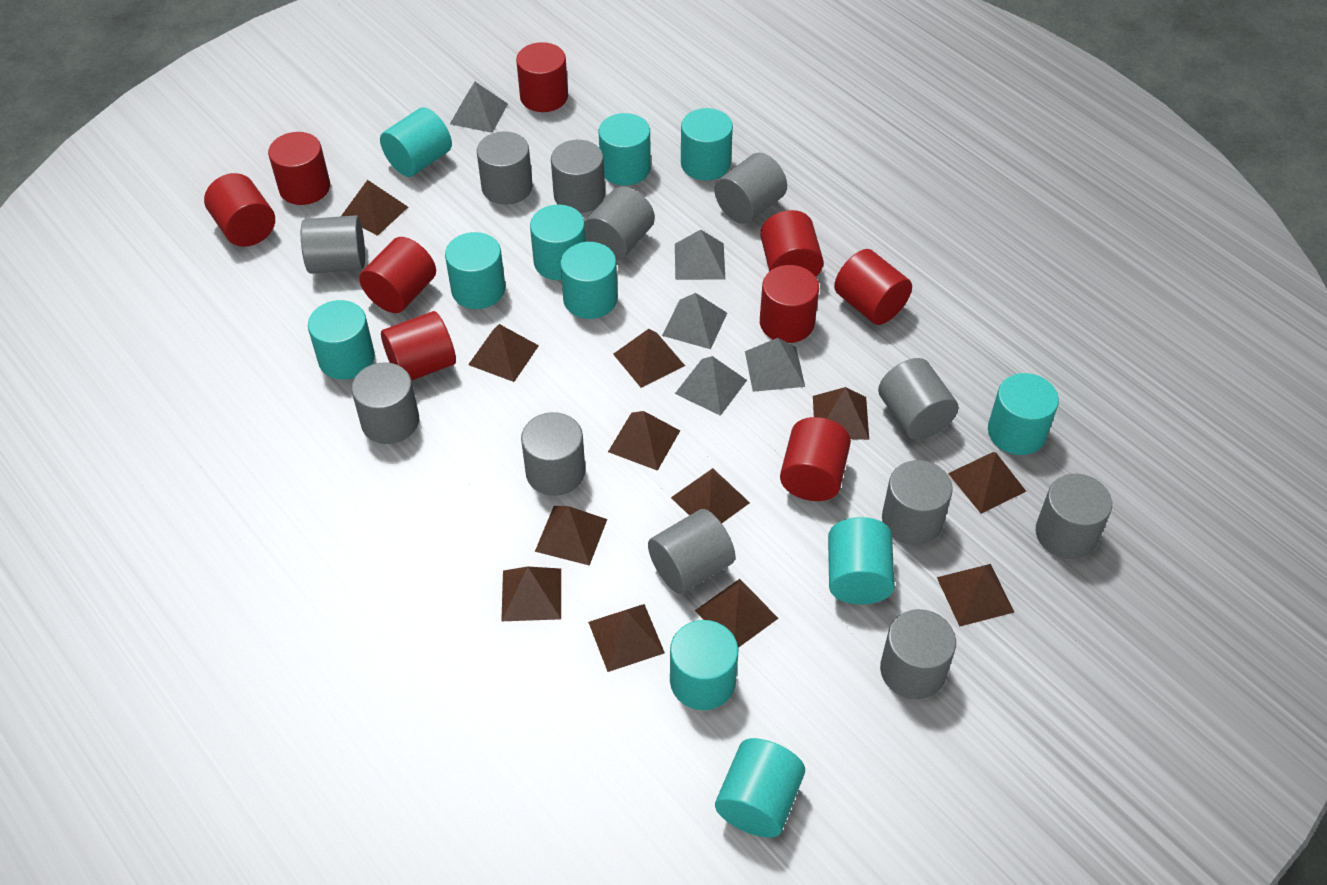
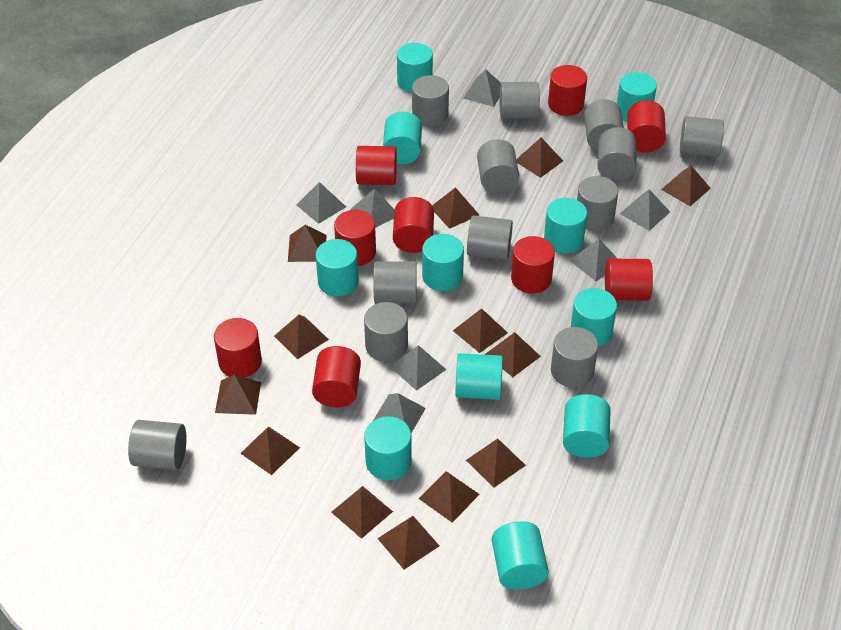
brown pyramid: [341,180,408,236] [468,324,539,382] [501,567,561,621] [535,506,607,566] [588,604,665,672] [608,411,680,471] [613,329,685,388] [671,468,750,523] [695,579,779,648] [813,387,869,440] [937,564,1014,627] [948,452,1027,514] = 12 -> [215,374,261,415] [240,427,300,475] [274,315,329,359] [288,225,327,262] [331,486,393,539] [377,516,439,569] [419,471,480,523] [432,187,479,229] [453,308,508,353] [466,438,526,488] [485,332,541,377] [516,138,563,178] [661,165,711,206] = 13
grey pyramid: [450,82,508,133] [662,293,727,349] [675,230,725,280] [675,356,747,416] [745,338,805,392] = 5 -> [296,182,346,224] [351,188,395,228] [373,393,426,433] [390,345,447,391] [463,69,501,107] [569,239,618,281] [620,189,670,231] = 7

